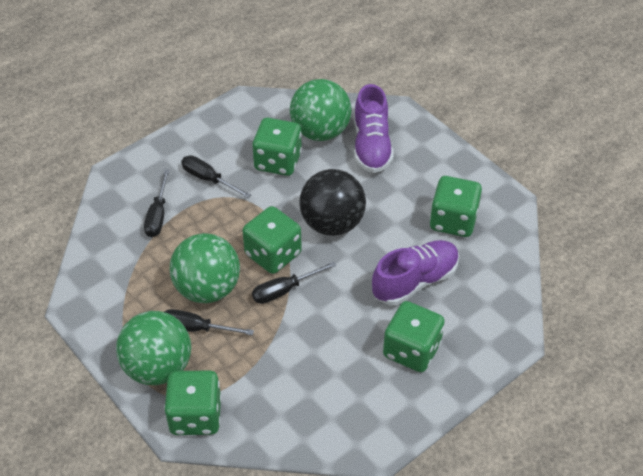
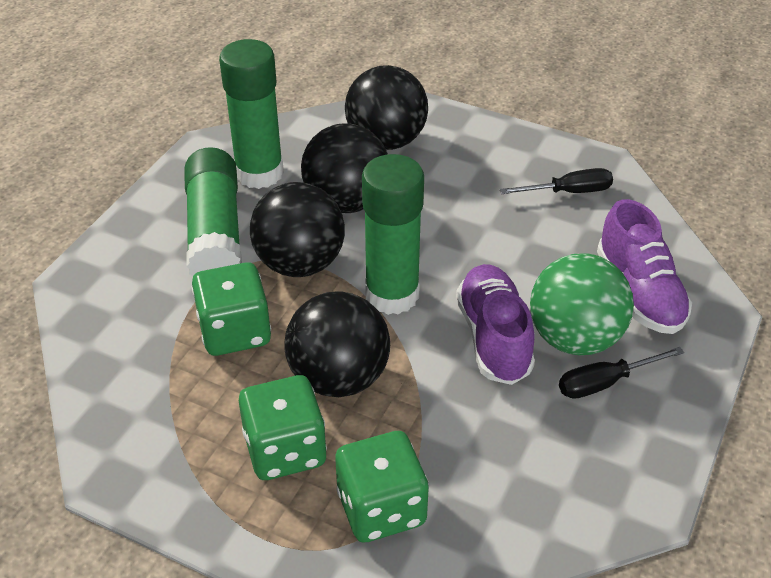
black ball: [299,169,366,236] = 1 -> [250,182,345,277] [284,292,390,397] [301,124,388,213] [345,65,428,150] = 4
black screwdriver: [144,169,170,237] [164,309,254,335] [181,155,251,198] [252,262,337,304] = 4 -> [500,168,613,194] [559,347,684,399] = 2
green ball: [116,311,191,385] [170,233,240,303] [290,79,351,141] = 3 -> [530,253,634,355] = 1
green dice: [164,370,221,435] [243,206,302,274] [252,118,302,176] [383,301,445,372] [430,176,482,237] = 5 -> [192,262,271,356] [239,375,327,480] [335,431,429,542] = 3
green glue stick: none = 0 -> [184,147,242,276] [219,39,284,189] [362,154,424,315] = 3

